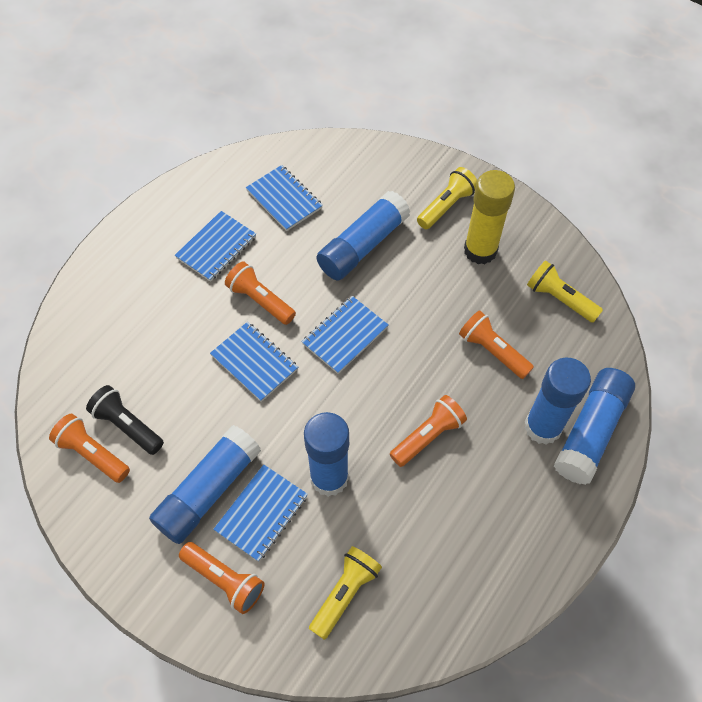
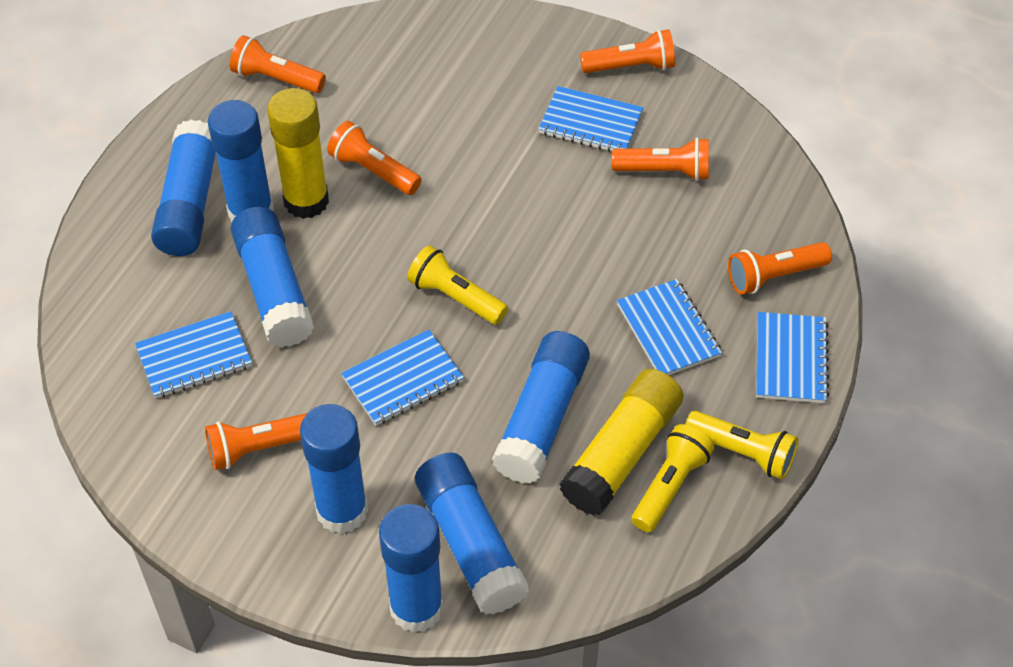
black flashlight: [86,385,164,455] = 1 -> none = 0
blue glue stick: [149,425,261,544] [304,412,349,497] [316,191,410,280] [525,358,591,445] [554,368,635,485] = 5 -> [151,120,216,256] [208,100,274,223] [231,207,314,347] [300,404,368,534] [379,504,443,633] [415,453,529,615] [492,331,590,484] = 7
orange flashlight: [49,414,130,483] [179,542,265,614] [225,261,296,325] [390,395,467,467] [459,310,534,379] = 5 -> [205,413,308,470] [230,35,326,93] [327,121,421,195] [580,29,675,73] [612,138,709,181] [728,242,832,295] = 6
yellow glue stick: [464,170,515,264] = 1 -> [267,88,329,219] [559,369,684,516] = 2

